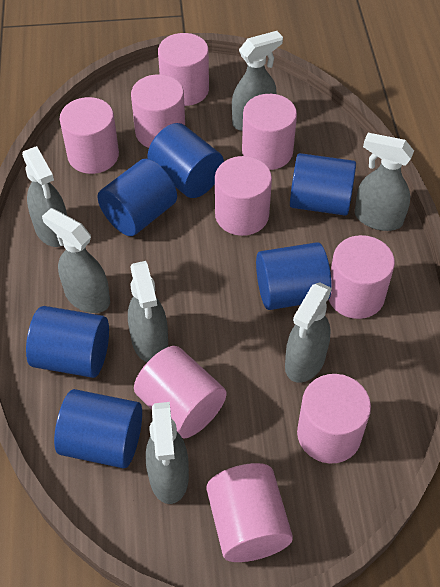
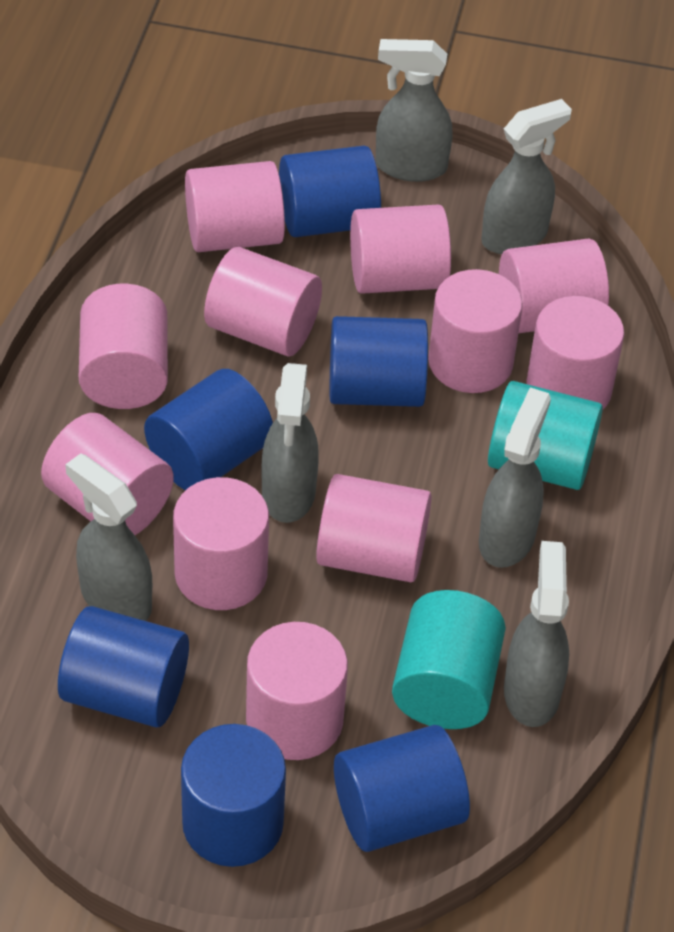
grey spray bottle: [22,146,67,247] [42,208,110,313] [128,261,168,362] [146,402,189,504] [232,31,283,131] [285,282,332,383] [355,133,414,231] = 7 -> [65,453,152,621] [261,363,319,523] [376,39,453,182] [479,387,551,568] [481,99,572,254] [504,541,569,727] = 6
pink cylinder: [60,97,119,174] [131,74,185,148] [134,346,226,438] [158,33,209,106] [207,463,293,562] [215,156,272,236] [242,94,297,170] [297,374,371,463] [328,235,395,319] = 9 -> [41,413,174,535] [79,284,168,409] [173,477,269,610] [185,161,285,252] [204,247,322,357] [246,622,348,760] [316,474,432,582] [350,204,451,294] [428,269,523,393] [499,238,609,334] [526,296,624,409] = 11
turquoise cylinder: none = 0 -> [392,590,506,729] [488,381,603,490] = 2

